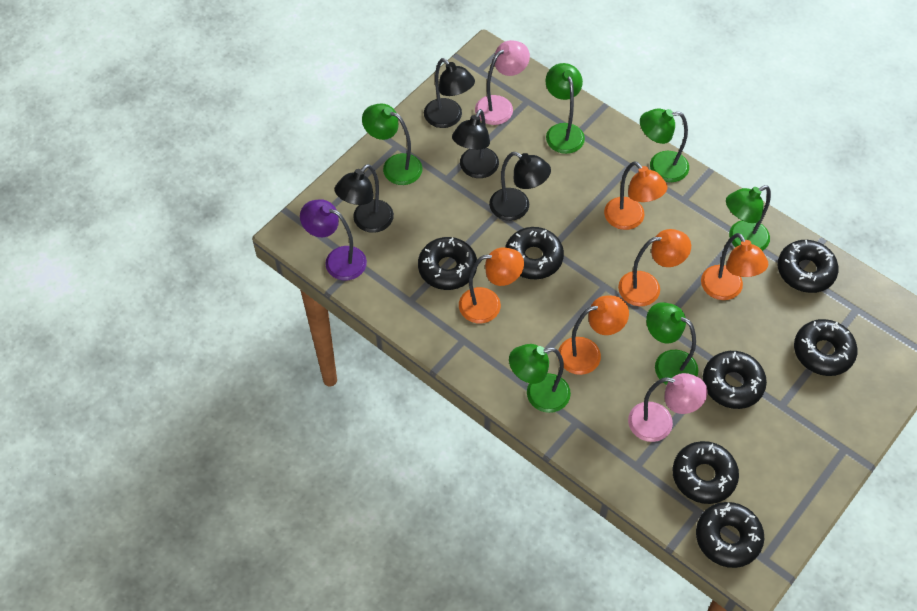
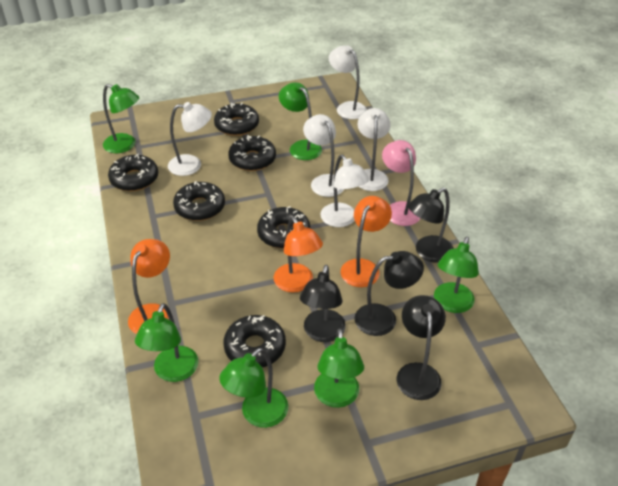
black donut: [418,237,477,290] [505,227,564,279] [672,441,739,504] [696,502,764,568] [703,351,767,409] [778,240,839,293] [794,319,858,376] = 7 -> [108,154,158,191] [173,181,225,221] [214,103,259,136] [223,315,286,367] [228,135,276,171] [257,206,310,249] = 6
orange lamp: [459,247,524,323] [558,295,629,375] [604,161,668,230] [618,229,691,306] [701,233,768,300] = 5 -> [128,239,170,334] [274,217,323,293] [341,196,392,287] = 3
pink lamp: [475,40,530,125] [628,373,707,442] = 2 -> [382,140,421,226] = 1
purple lamp: [300,199,367,280] = 1 -> none = 0
white lamp: none = 0 -> [168,102,212,176] [303,114,344,197] [320,155,369,227] [329,46,367,119] [358,108,391,191] = 5

